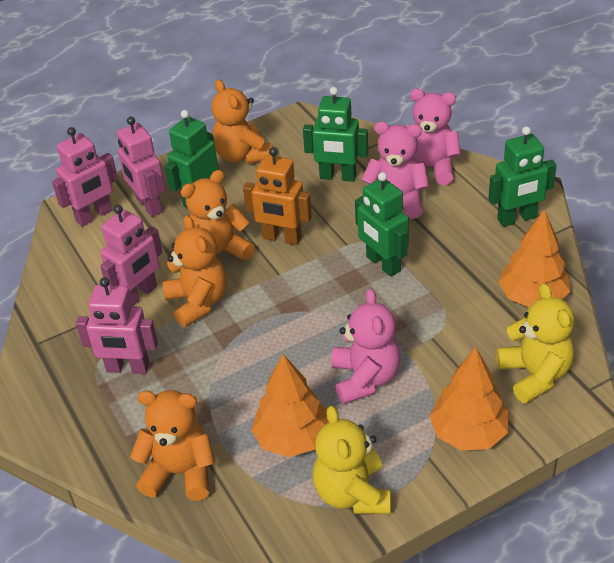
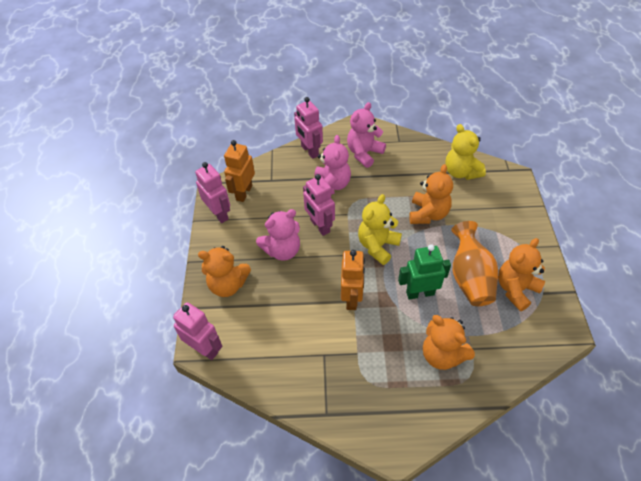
green robot: [165,110,218,208] [303,87,368,182] [355,172,409,277] [488,126,557,227] = 4 -> [398,244,451,300] = 1
orange robot: [243,147,312,245] = 1 -> [224,140,255,202] [341,250,365,310] = 2
orange tree: [251,354,329,457] [429,347,509,451] [498,210,571,307] = 3 -> none = 0
orange vase: none = 0 -> [451,221,498,306] = 1

